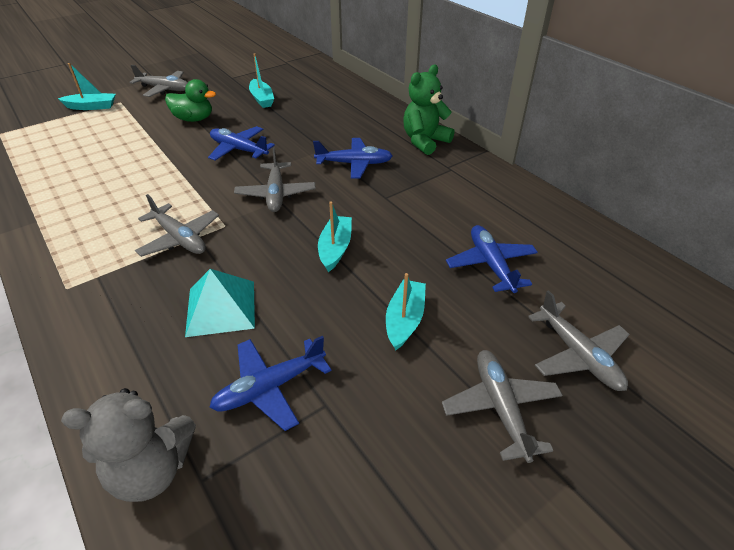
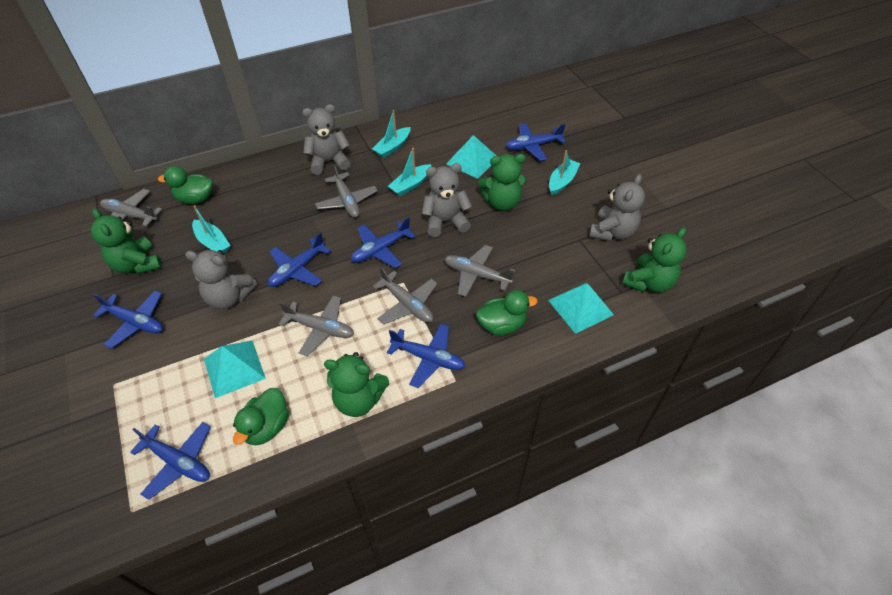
blue plane: [208,126,275,161] [209,336,332,431] [313,138,393,178] [446,225,538,293] = 4 -> [93,290,163,349] [130,422,211,500] [268,232,331,287] [351,217,416,268] [387,324,466,388] [506,123,566,161] = 6
green duck: [165,79,216,122] = 1 -> [158,166,213,204] [233,388,289,445] [476,290,538,335] = 3
green teddy bear: [403,65,454,155] = 1 -> [91,208,162,274] [324,352,390,417] [478,154,527,211] [622,227,687,293] = 4
grey teddy bear: [61,388,196,502] = 1 -> [185,250,257,309] [302,104,351,175] [422,163,472,237] [589,174,645,241] = 4
turquoise pyramid: [185,269,255,337] = 1 -> [204,341,266,398] [446,135,496,179] [548,283,614,334] = 3

